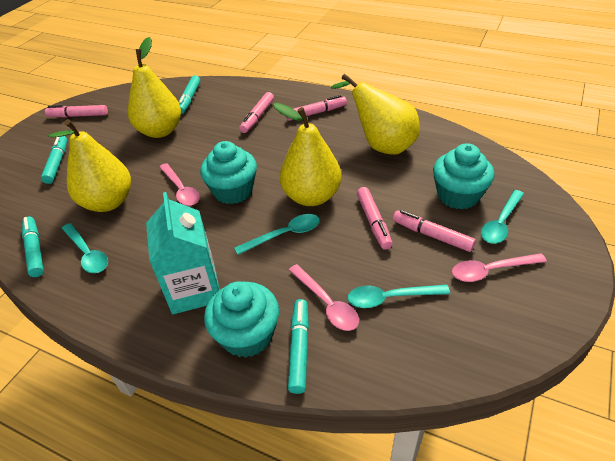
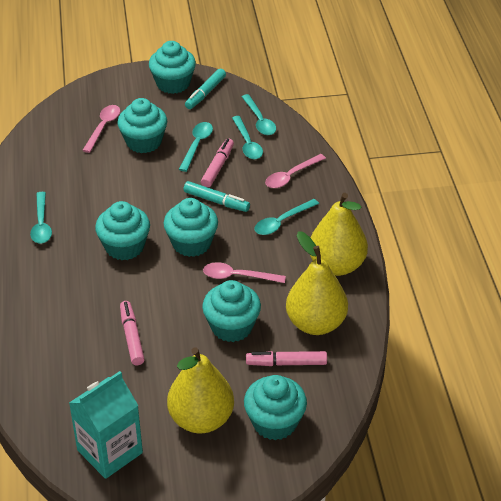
pink marker: [45,105,108,118] [239,92,274,133] [286,95,347,121] [357,187,393,250] [393,210,476,252] = 5 -> [120,301,145,365] [201,138,234,187] [246,351,327,366] = 3
turquoise cupcake: [200,141,257,204] [204,281,279,358] [433,143,495,210] = 3 -> [95,201,150,260] [117,98,167,153] [149,41,196,94] [164,198,218,257] [202,280,261,342] [244,375,307,440] = 6
turquoise marker: [22,216,44,277] [41,136,67,184] [179,75,200,114] [288,299,309,394] = 4 -> [183,181,250,212] [185,69,226,109] = 2
turquoise spoon: [62,223,108,273] [234,214,320,255] [348,285,450,308] [481,190,524,244] = 4 -> [30,192,52,244] [179,122,213,172] [232,116,263,159] [242,94,276,135] [254,199,319,235] = 5
yellow pear: [48,119,131,212] [128,37,181,138] [273,103,341,206] [331,74,420,155] = 4 -> [167,347,234,433] [286,231,348,335] [310,193,368,276] = 3

